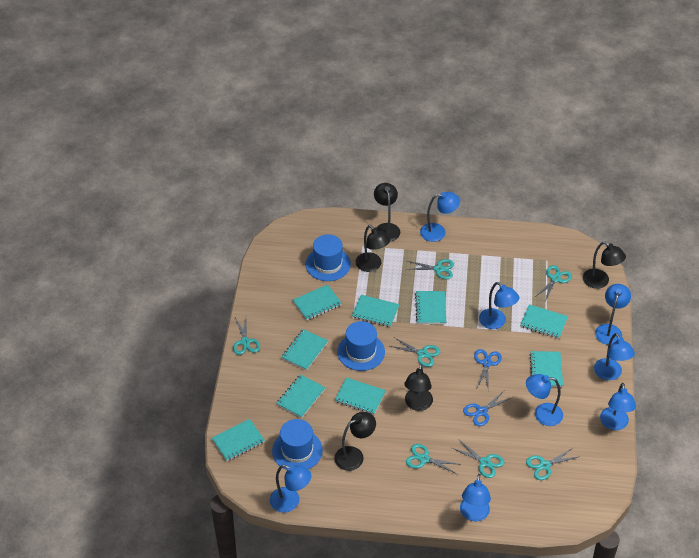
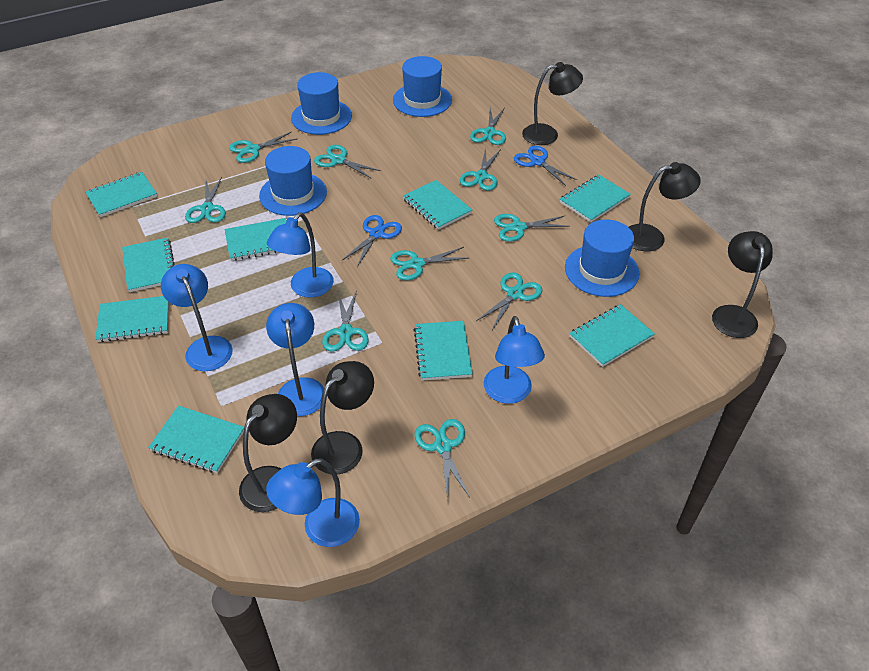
blue hat: [272,419,323,470] [305,234,351,281] [337,321,385,371] = 3 -> [259,146,327,216] [291,72,352,135] [393,56,452,117] [565,219,639,297] = 4
blue lamp: [270,465,311,513] [420,192,460,242] [460,474,491,521] [479,282,519,329] [526,374,563,426] [594,333,635,380] [595,284,631,345] [600,383,636,430] = 8 -> [161,264,233,371] [266,303,324,416] [266,458,360,547] [267,213,334,298] [484,316,545,404] = 5
turquoise scissors: [233,318,260,355] [390,337,440,367] [406,259,454,279] [406,444,458,474] [452,439,504,478] [526,447,580,480] [535,265,572,301] = 7 -> [185,177,226,223] [229,132,297,163] [314,145,381,179] [322,290,369,351] [390,247,468,280] [414,419,470,500] [460,148,501,191] [470,108,506,145] [476,272,543,330] [494,214,570,242] = 10

